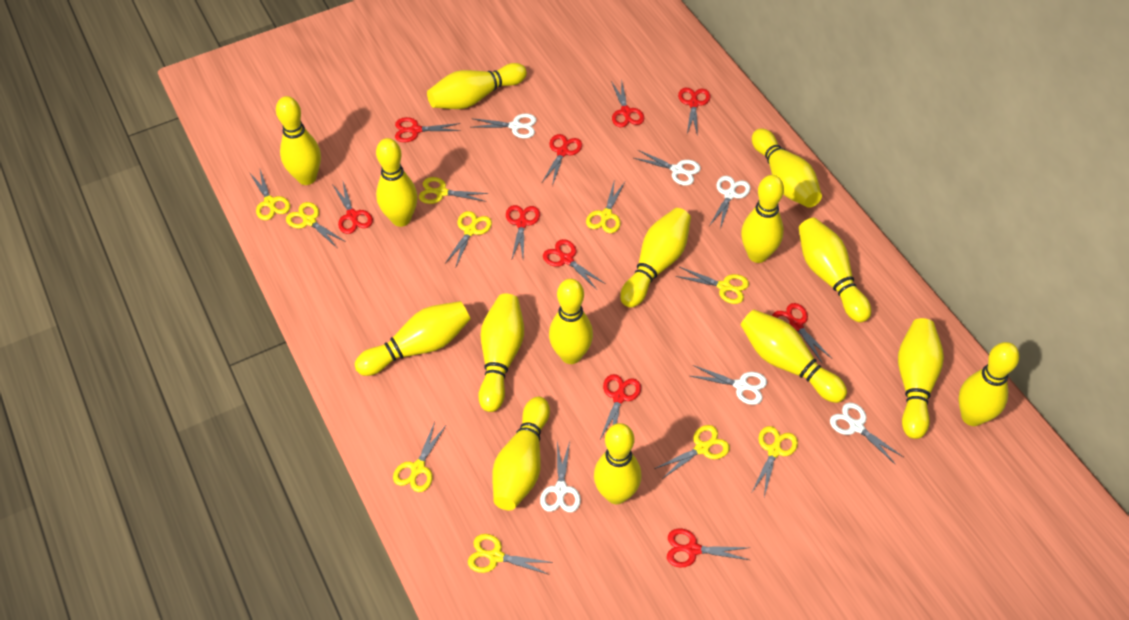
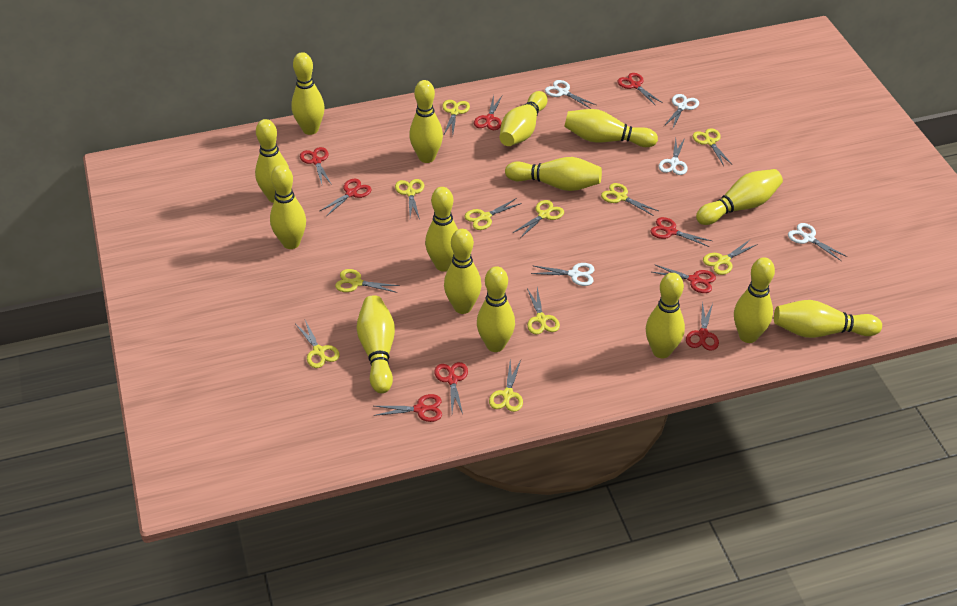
red scissors: [332,182,373,234] [395,117,461,142] [506,205,540,258] [542,134,582,186] [543,239,605,290] [600,374,641,439] [611,79,644,127] [667,529,749,568] [678,88,711,136] [772,303,831,364] = 10 -> [300,147,332,185] [320,179,371,216] [373,394,442,422] [434,362,468,414] [474,95,502,130] [617,73,662,106] [650,217,712,247] [652,264,716,293] [686,302,719,351] = 9
white scissors: [471,114,537,138] [540,441,581,512] [634,150,701,186] [691,365,767,405] [710,176,750,229] [830,403,903,465] = 6 -> [531,263,595,286] [545,80,596,109] [659,138,688,175] [664,94,699,130] [788,223,847,261] = 5
yellow scissors: [249,170,290,220] [286,202,346,248] [393,422,446,492] [419,177,489,204] [445,211,492,266] [468,534,553,575] [586,179,625,233] [654,425,730,479] [675,267,749,304] [752,426,798,497] = 10 -> [296,320,340,368] [335,269,400,293] [395,179,424,219] [442,100,470,134] [464,199,522,230] [489,360,523,412] [513,200,564,238] [527,288,560,335] [601,183,658,216] [692,128,732,166] [703,239,758,275] = 11

